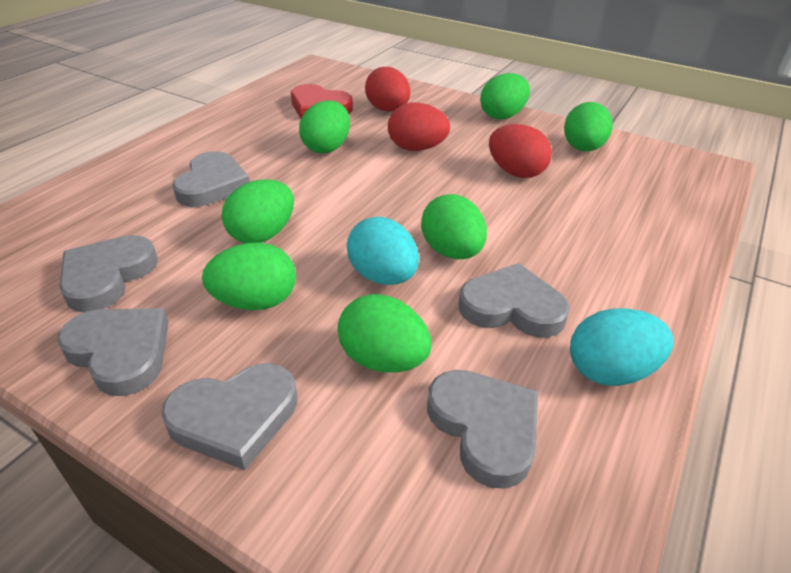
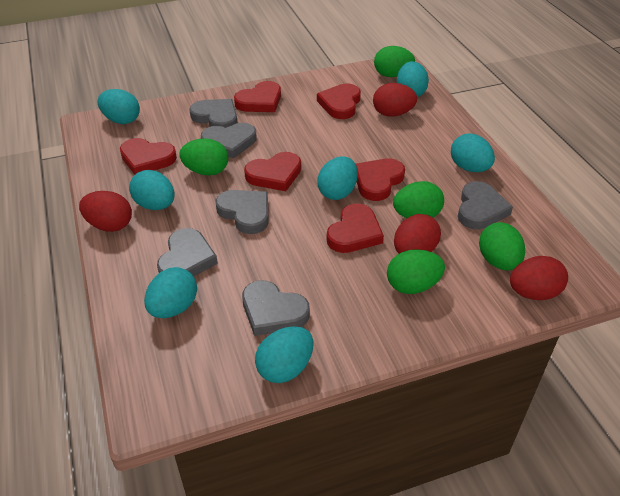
green egg: [202,243,296,310] [222,179,294,243] [299,100,350,153] [338,294,431,372] [421,194,487,259] [480,73,530,120] [564,102,613,151] = 7 -> [179,138,228,176] [374,46,415,77] [387,249,445,294] [393,181,444,218] [479,222,525,270] = 5
red egg: [365,67,410,112] [388,103,450,151] [489,124,552,178] = 3 -> [79,191,132,232] [373,83,417,117] [394,214,441,254] [510,256,568,300] = 4
red heart: [291,84,353,118] = 1 -> [120,138,177,175] [234,81,281,112] [244,152,301,191] [317,83,361,119] [326,203,384,253] [356,158,405,201] = 6
turquoise egg: [347,217,419,285] [570,309,673,386] = 2 -> [97,89,140,124] [129,170,175,210] [144,267,197,318] [255,326,314,383] [317,156,358,200] [397,61,429,97] [451,133,495,172] = 7

